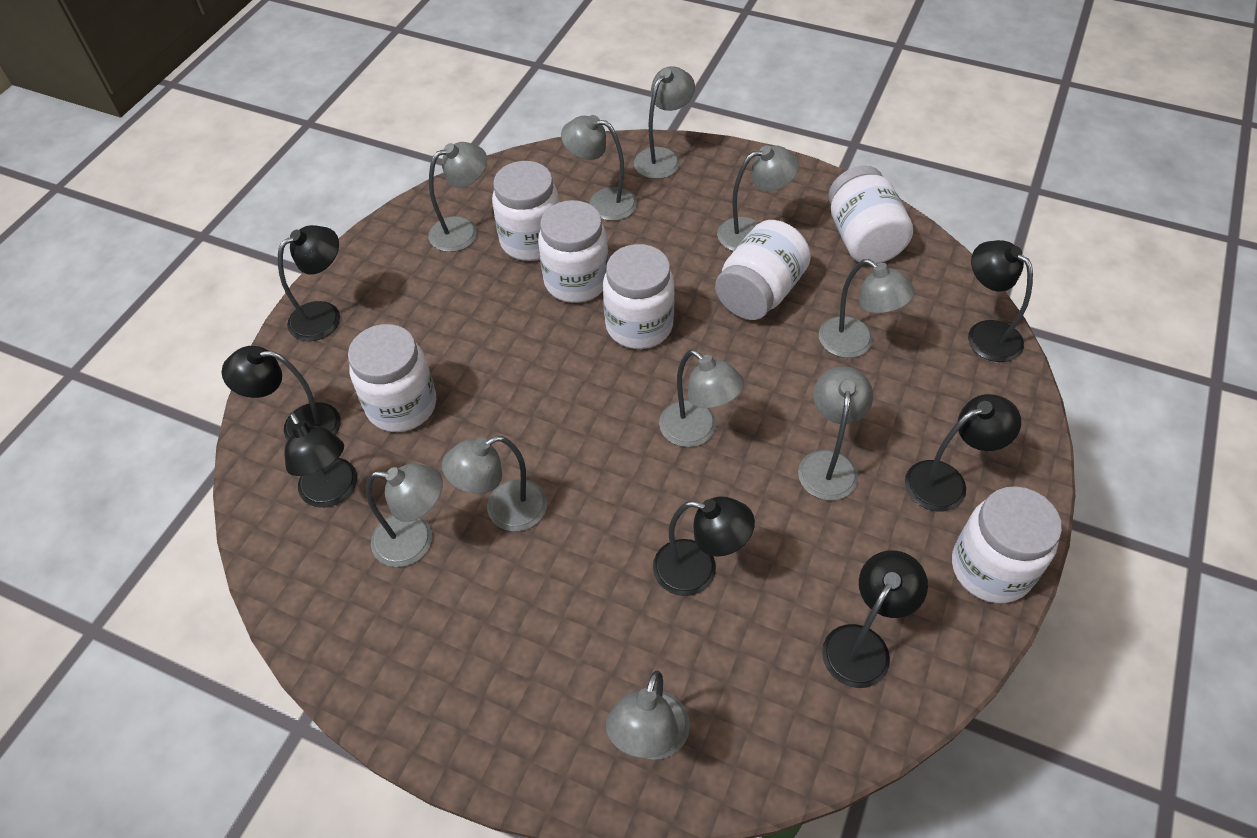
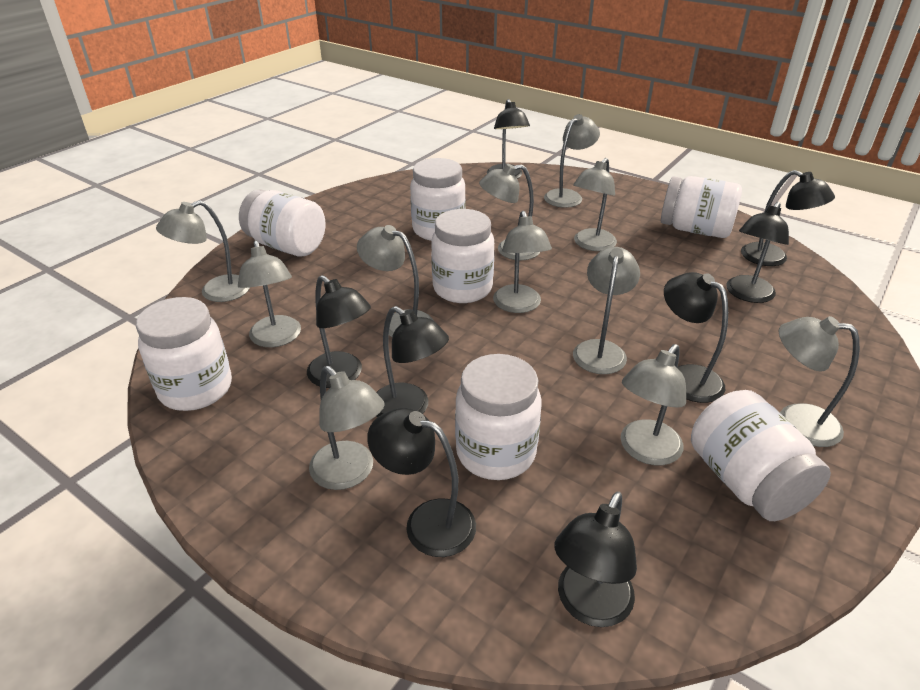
black lamp: [222,346,341,441] [278,225,340,341] [284,412,357,508] [653,497,755,596] [822,550,928,688] [905,394,1021,511] [968,240,1033,362] = 7 -> [307,275,371,388] [367,408,476,557] [376,306,449,417] [487,99,530,179] [554,492,637,627] [664,272,728,403] [726,202,789,303] [741,170,835,266] = 8
grey lamp: [366,464,443,567] [428,142,487,252] [442,436,547,531] [561,115,637,221] [606,671,690,760] [634,66,695,179] [659,350,744,447] [717,145,799,251] [798,366,873,500] [819,259,915,358] = 10 -> [156,200,250,302] [238,240,301,347] [309,366,385,490] [357,225,434,337] [479,164,540,260] [493,211,552,313] [544,114,600,208] [573,158,617,251] [573,247,640,374] [621,344,686,465] [779,316,860,447] = 11

